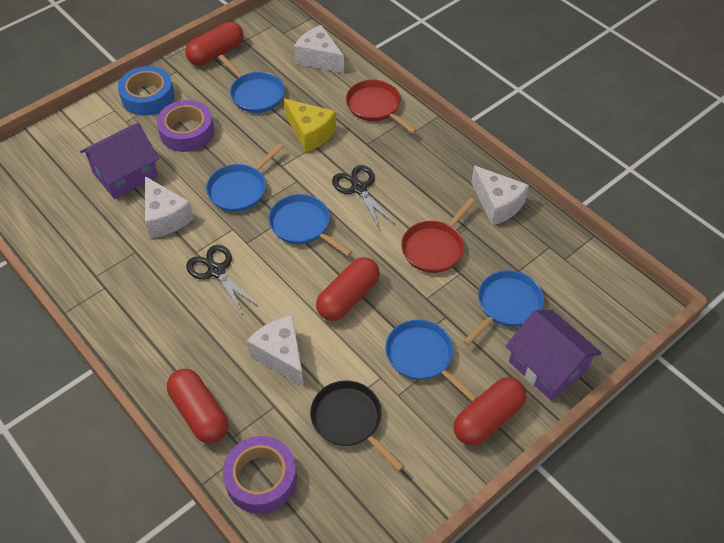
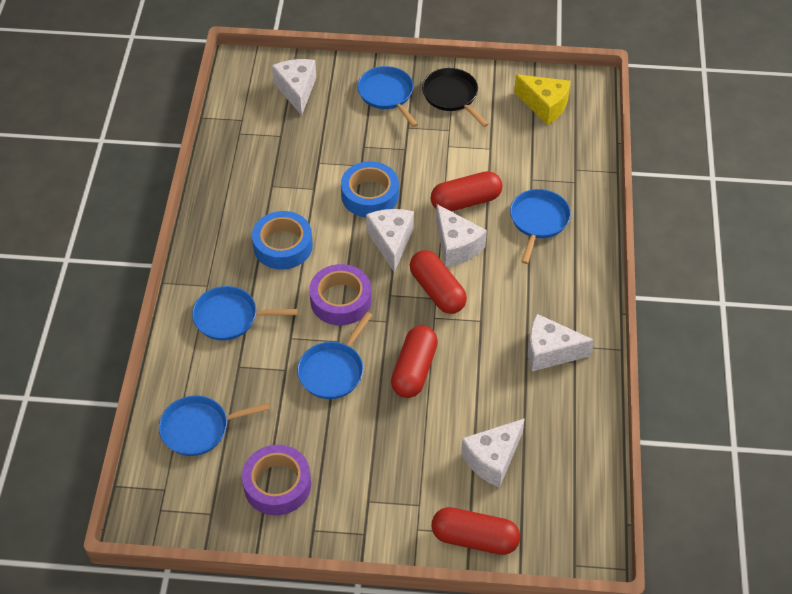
black scissors: [186,245,259,314] [332,165,395,230] = 2 -> none = 0
blue tape: [118,66,174,116] = 1 -> [252,211,313,270] [341,161,399,217] = 2
purple house: [80,123,159,199] [506,310,602,401] = 2 -> none = 0
red pan: [346,80,417,134] [401,197,475,273] = 2 -> none = 0
white cheese: [145,176,194,238] [247,315,304,387] [294,25,344,73] [471,166,529,225] = 4 -> [272,59,316,115] [366,209,414,272] [436,204,487,267] [461,418,525,488] [528,314,594,371] = 5

